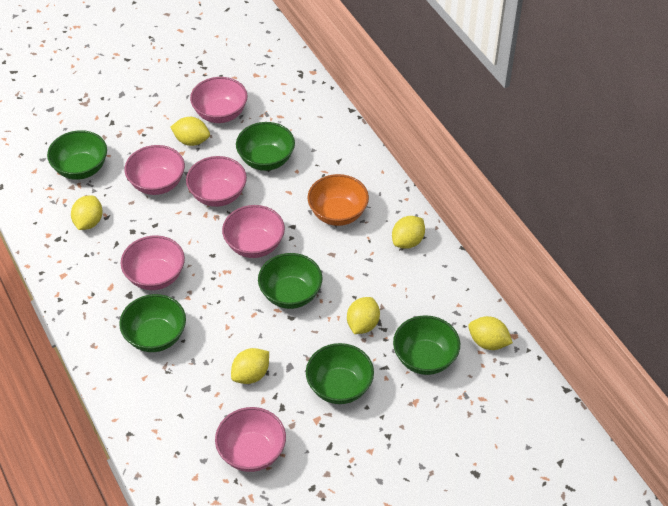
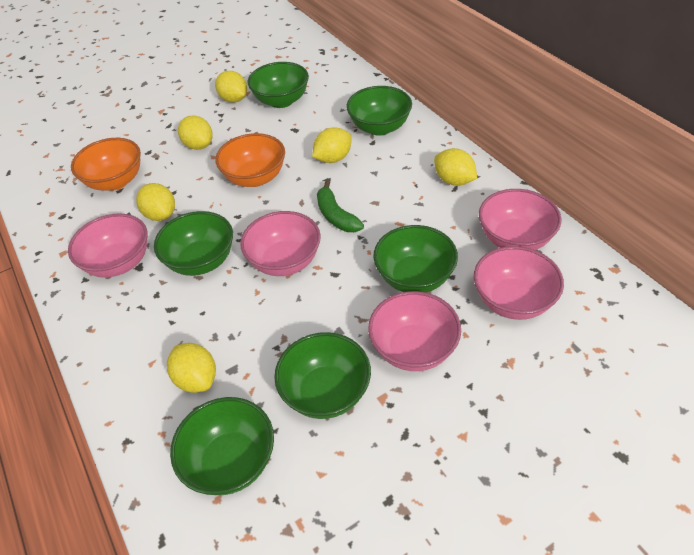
green banana: none = 0 -> [317,181,364,232] = 1
orange bowl: [308,174,369,226] = 1 -> [71,138,141,191] [215,133,285,187] = 2
pink bowl: [121,235,185,290] [124,145,185,195] [186,156,247,207] [190,77,248,123] [215,407,286,472] [222,205,285,258] = 6 -> [68,213,147,278] [240,211,321,276] [368,291,461,371] [474,246,564,320] [479,189,561,250] = 5

